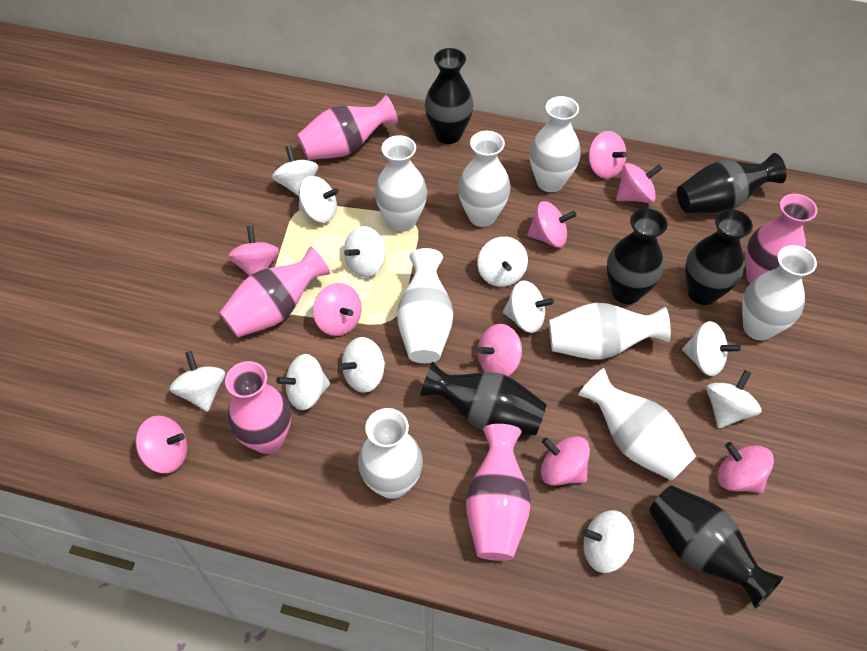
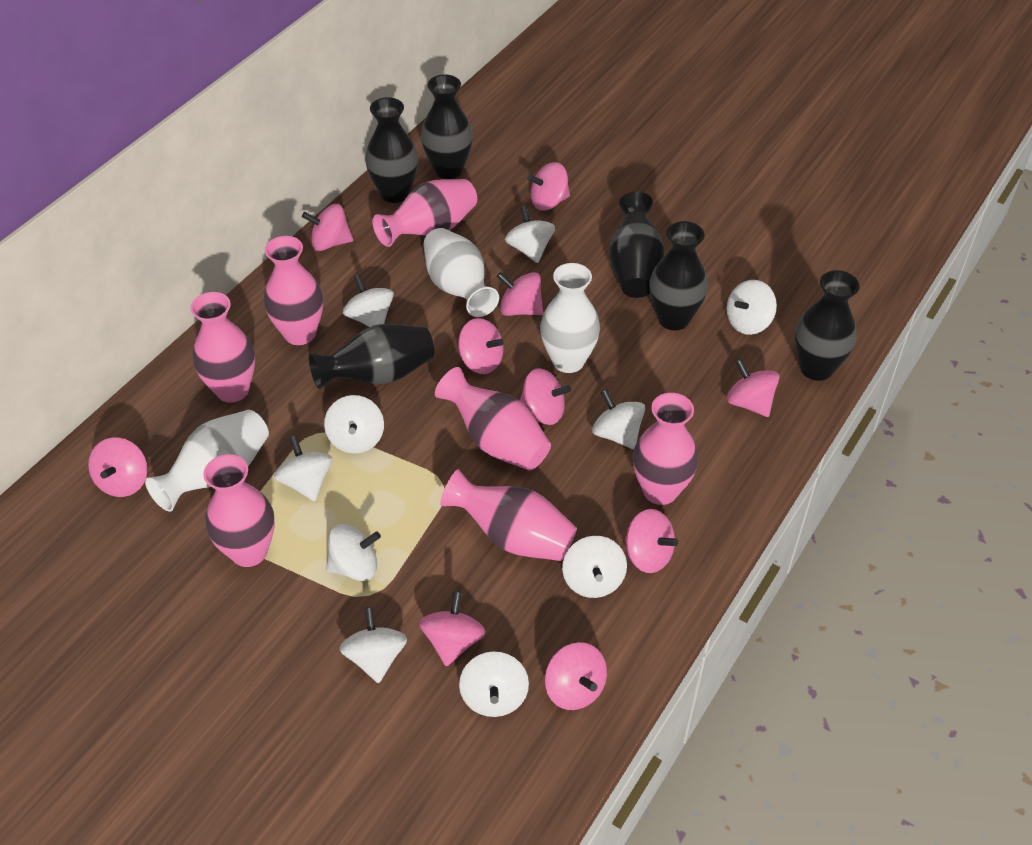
pink spinning top: [135,416,188,473] [228,226,279,276] [313,283,362,336] [477,324,522,376] [527,201,577,247] [541,436,590,486] [588,131,627,179] [616,163,663,203] [717,442,774,493] = 9 -> [88,437,147,497] [302,204,353,251] [419,591,486,666] [458,318,504,374] [497,272,543,316] [520,368,571,425] [527,162,570,211] [545,642,607,710] [625,509,678,573] [726,359,780,417] = 10
pink vase: [219,246,330,337] [225,361,291,454] [297,95,398,160] [466,424,531,561] [746,194,817,283] = 5 -> [190,292,255,403] [203,454,275,567] [264,236,323,345] [373,179,477,247] [435,367,551,470] [440,469,577,561] [633,393,698,505] = 7
white spinning top: [170,351,225,412] [272,146,318,196] [276,354,330,410] [299,176,339,223] [339,337,385,393] [344,226,385,277] [477,237,528,287] [503,280,554,333] [582,510,634,573] [682,321,741,376] [707,370,761,428] = 11 -> [274,435,333,501] [324,395,384,454] [326,524,381,581] [339,607,407,683] [343,274,394,327] [459,651,529,717] [505,205,555,263] [562,536,627,598] [592,389,645,449] [726,280,777,335] = 10
white vase: [358,408,423,499] [375,135,427,232] [397,248,453,363] [458,131,510,227] [529,96,581,192] [549,302,671,360] [578,368,696,481] [742,245,817,341] = 8 -> [145,410,269,512] [423,228,499,317] [540,263,600,373] = 3

